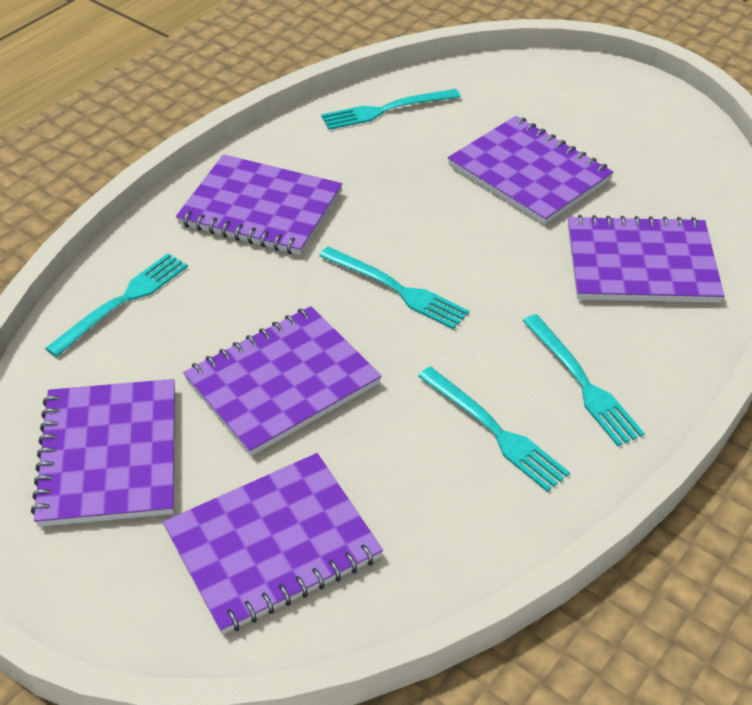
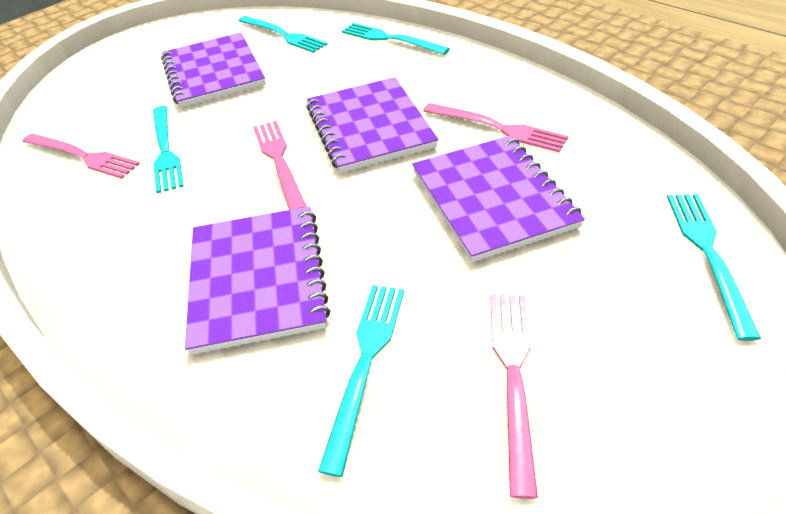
pink fork: none = 0 -> [22,133,140,179] [253,121,306,210] [423,103,568,152] [490,295,538,499] = 4
purple notebook: [31,379,175,527] [163,453,383,635] [176,154,342,255] [183,306,382,456] [448,116,613,225] [568,215,724,303] = 6 -> [161,33,266,108] [185,206,330,355] [306,77,438,173] [412,136,585,262] = 4

